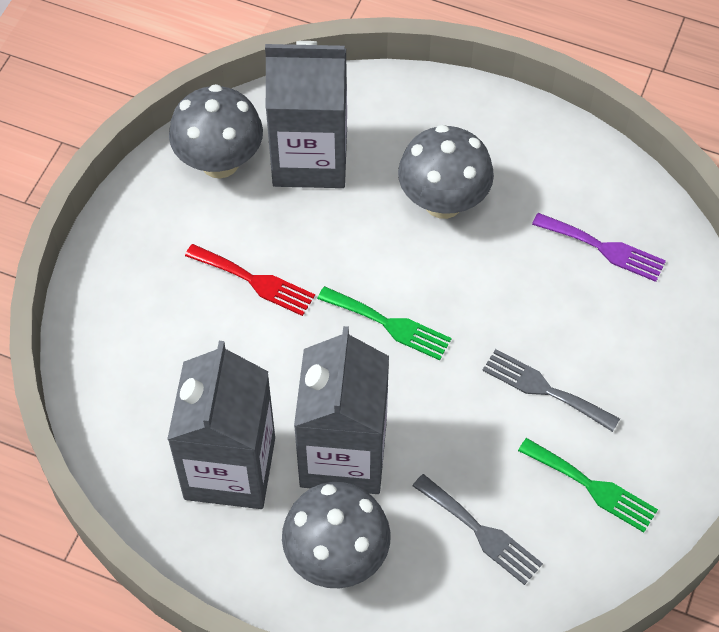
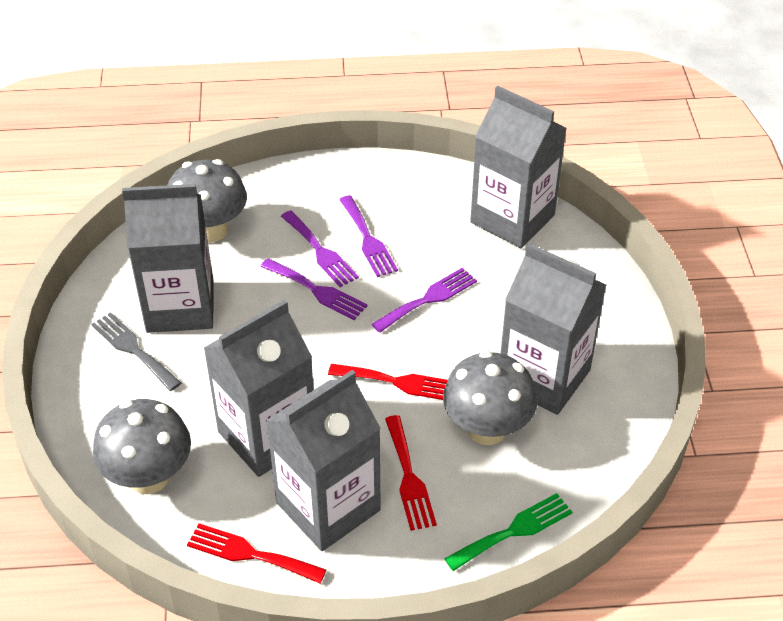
green fork: [317,286,452,360] [518,438,658,532] = 2 -> [444,493,573,571] = 1
grey carton: [167,341,275,509] [265,41,347,188] [294,326,389,494] = 3 -> [122,184,214,333] [204,300,314,477] [266,370,381,551] [470,86,567,248] [500,243,606,414] = 5
grey fork: [412,474,543,585] [482,349,620,432] = 2 -> [91,312,181,391] = 1
purple fork: [532,213,666,282] = 1 -> [260,258,368,320] [281,211,359,287] [339,195,398,277] [372,268,477,333] = 4
red fork: [185,244,315,316] = 1 -> [187,523,326,583] [328,364,448,400] [385,415,437,531] = 3

